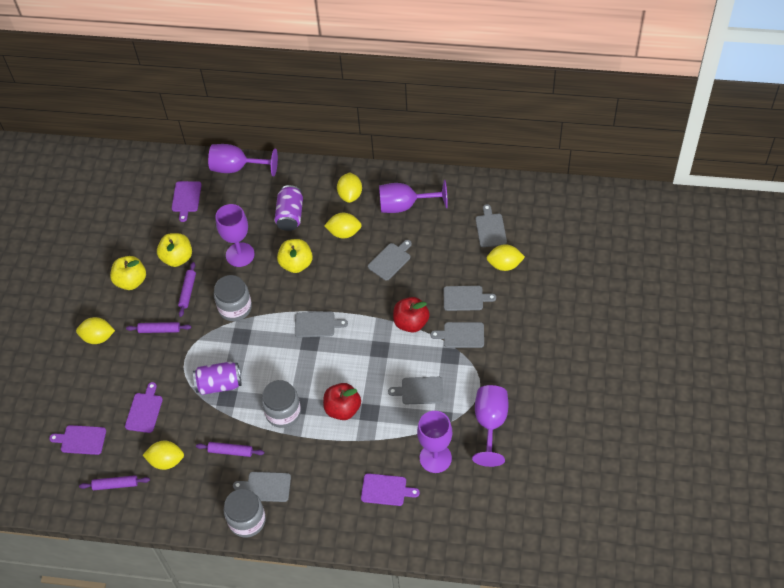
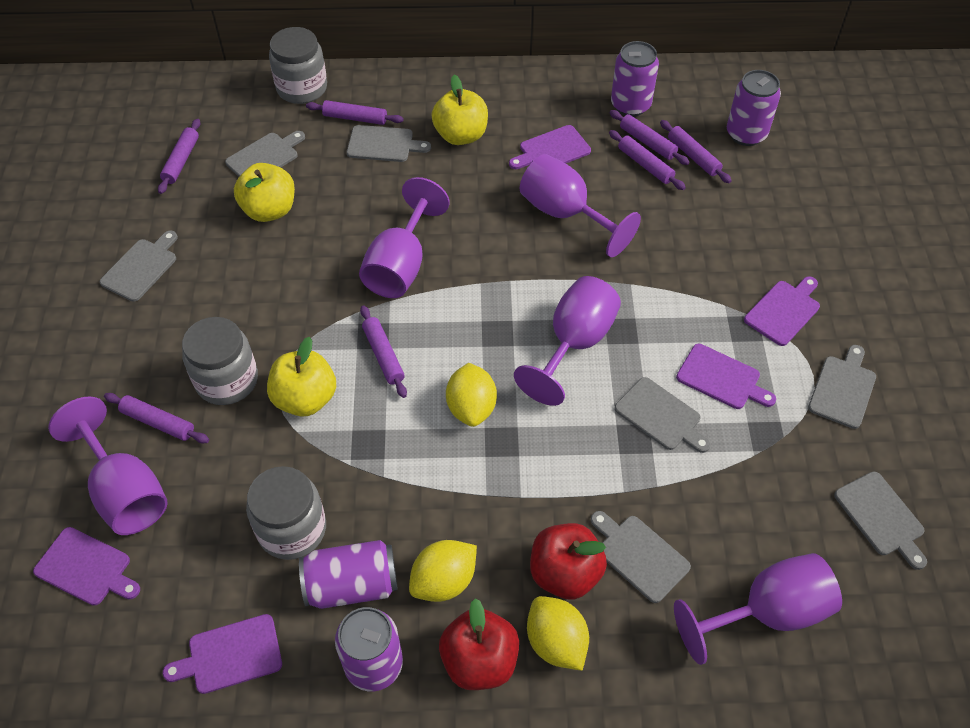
purple can: [193,362,242,395] [274,185,303,231] = 2 -> [299,540,398,609] [335,607,403,691] [611,41,659,117] [727,70,781,146] = 4
purple cutting board: [49,425,106,455] [125,382,163,433] [172,181,201,222] [361,473,420,506] = 4 -> [33,527,140,606] [163,614,282,694] [509,125,591,169] [676,344,776,409] [744,276,820,346] = 5
purple rolling pin: [79,475,150,490] [126,322,191,333] [178,262,196,317] [196,442,264,457] = 4 -> [104,393,209,443] [158,119,200,194] [306,100,404,125] [360,305,407,398] [609,130,686,190] [610,110,690,165] [660,120,732,183] = 7
yellow lemon: [76,317,115,344] [143,440,184,470] [324,213,362,238] [337,173,362,203] [486,244,525,271] = 5 -> [409,540,477,602] [446,363,497,427] [527,596,589,671] = 3

